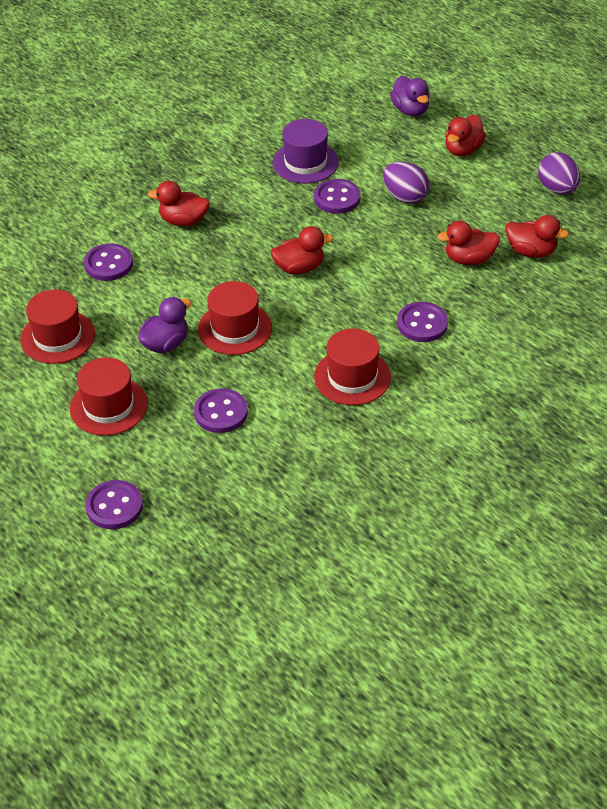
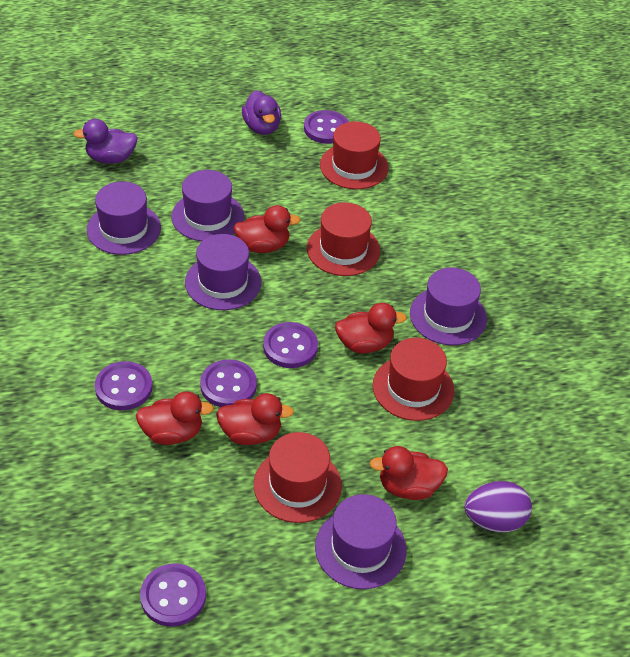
purple egg: [383,162,430,204] [538,152,580,194] = 2 -> [464,481,532,532] = 1
purple hat: [273,119,339,184] = 1 -> [87,182,161,255] [171,170,244,241] [185,234,261,310] [315,494,406,589] [410,267,487,345] = 5

